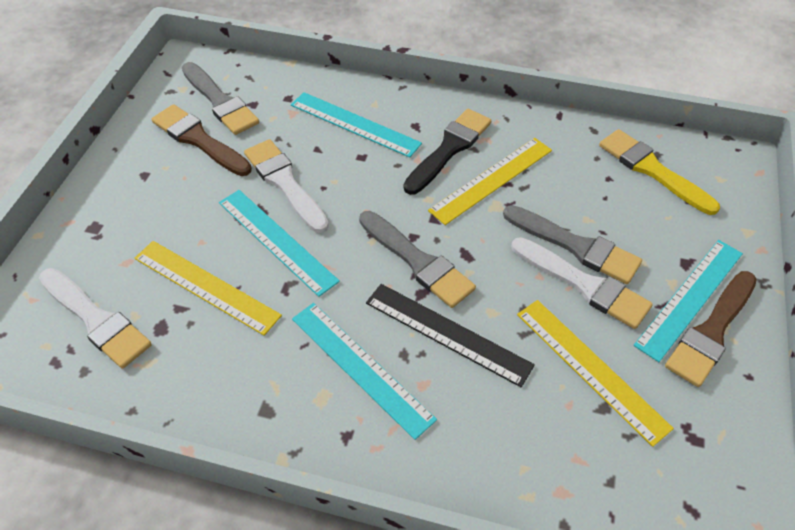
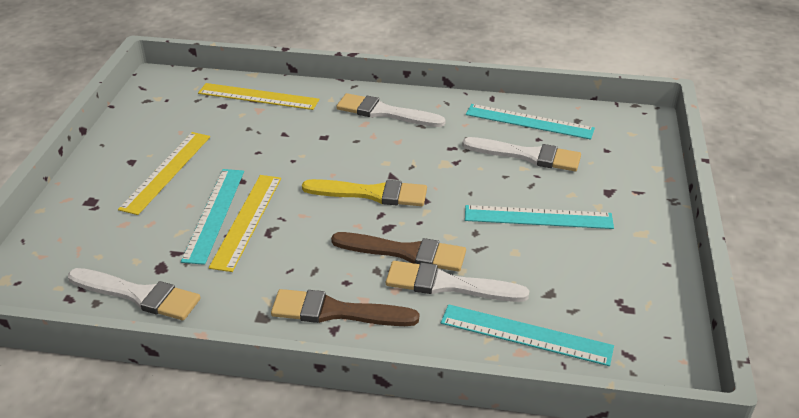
black brush: [404,109,491,195] = 1 -> none = 0
black ruler: [366,284,535,387] = 1 -> none = 0
grey brush: [182,62,259,135] [359,211,476,308] [503,205,642,284] = 3 -> none = 0
white brush: [39,268,152,369] [244,139,329,233] [511,237,653,329] = 3 -> [68,268,201,320] [336,93,446,127] [386,261,529,302] [462,137,581,171] = 4

